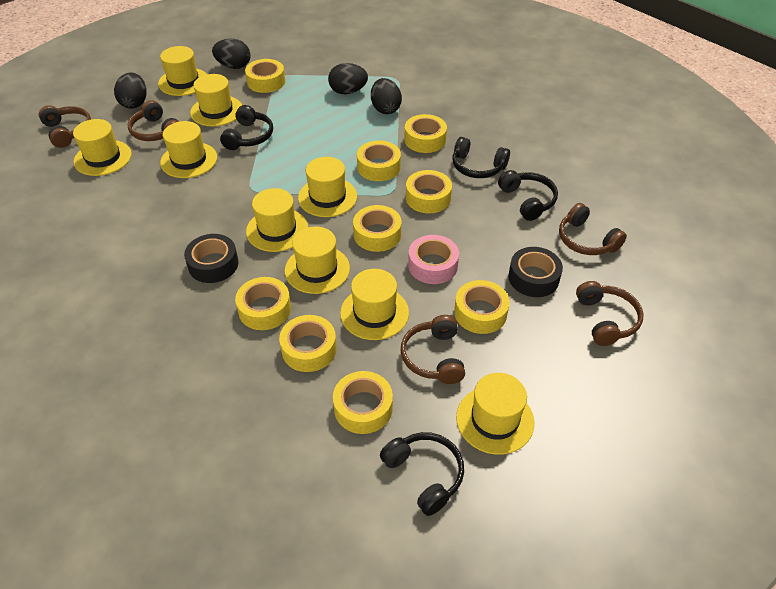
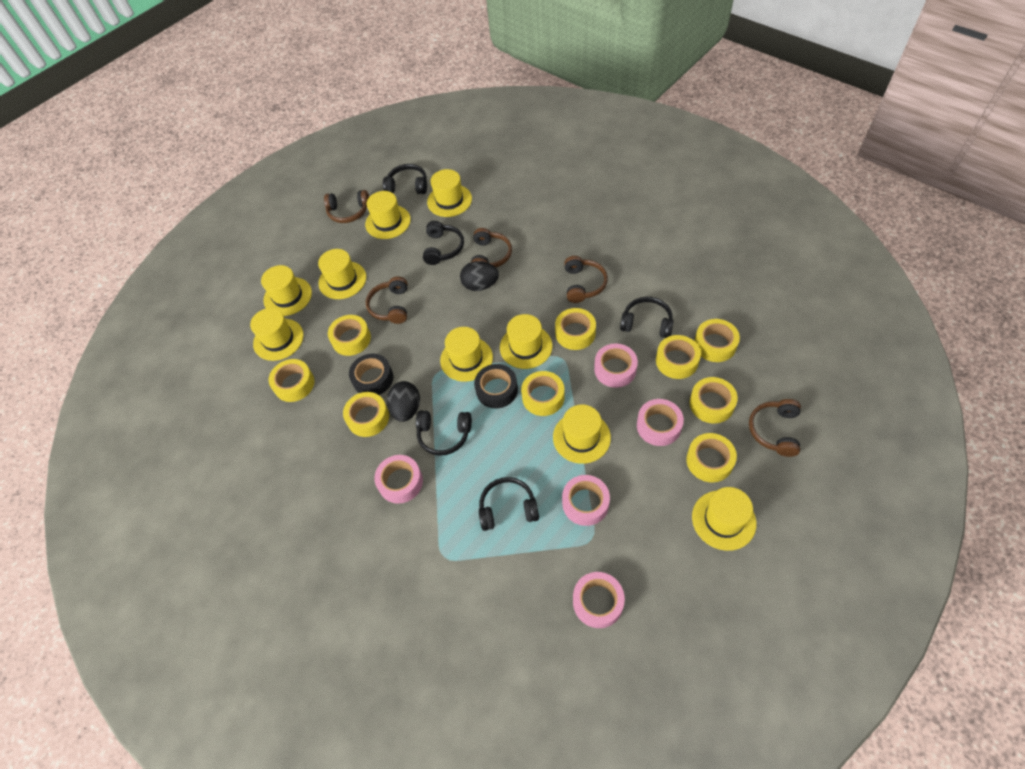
black egg: [114,73,147,109] [212,39,251,69] [328,63,368,94] [371,78,402,114] = 4 -> [387,381,420,422] [460,261,499,291] = 2
black headphones: [220,105,273,150] [380,432,464,516] [452,137,510,178] [498,170,558,221] = 4 -> [383,164,427,194] [416,410,472,456] [423,221,464,265] [479,477,539,531] [620,297,673,338] = 5
pink tape: [408,235,459,284] = 1 -> [374,455,423,504] [562,475,610,526] [573,572,625,628] [594,344,638,388] [637,399,684,446] = 5

